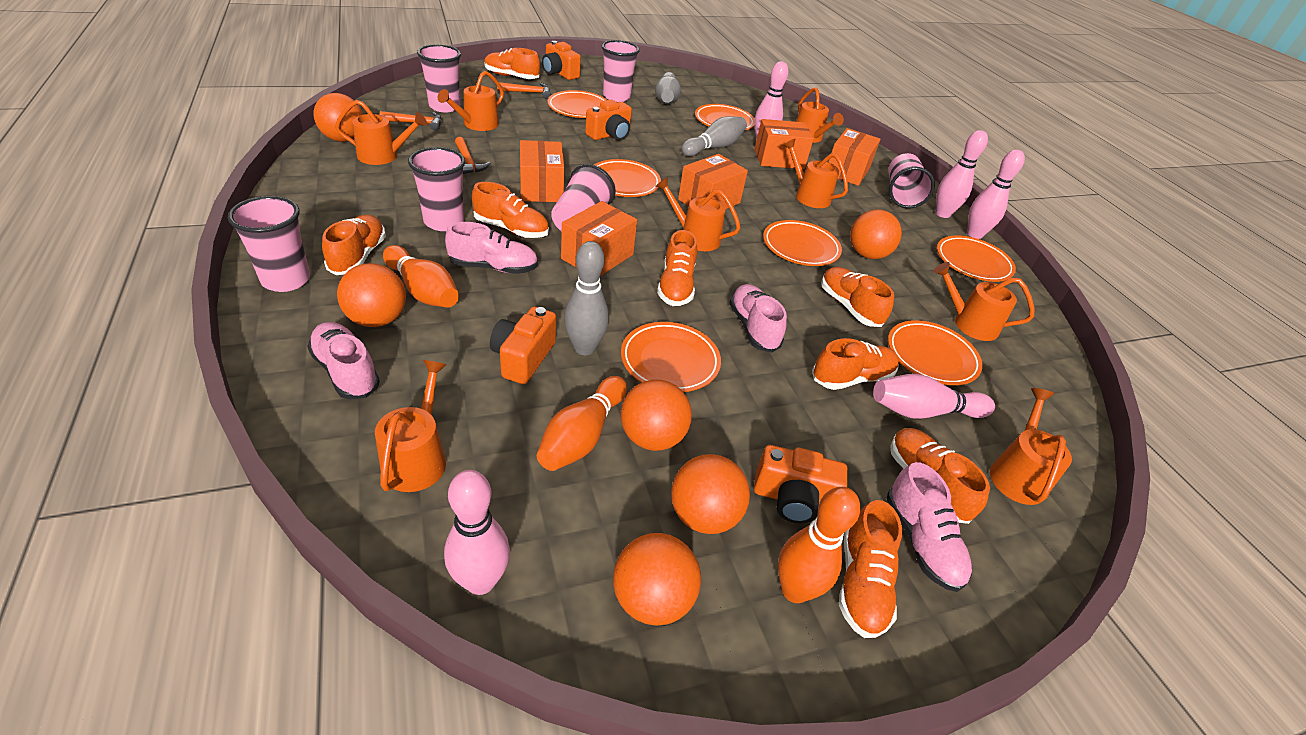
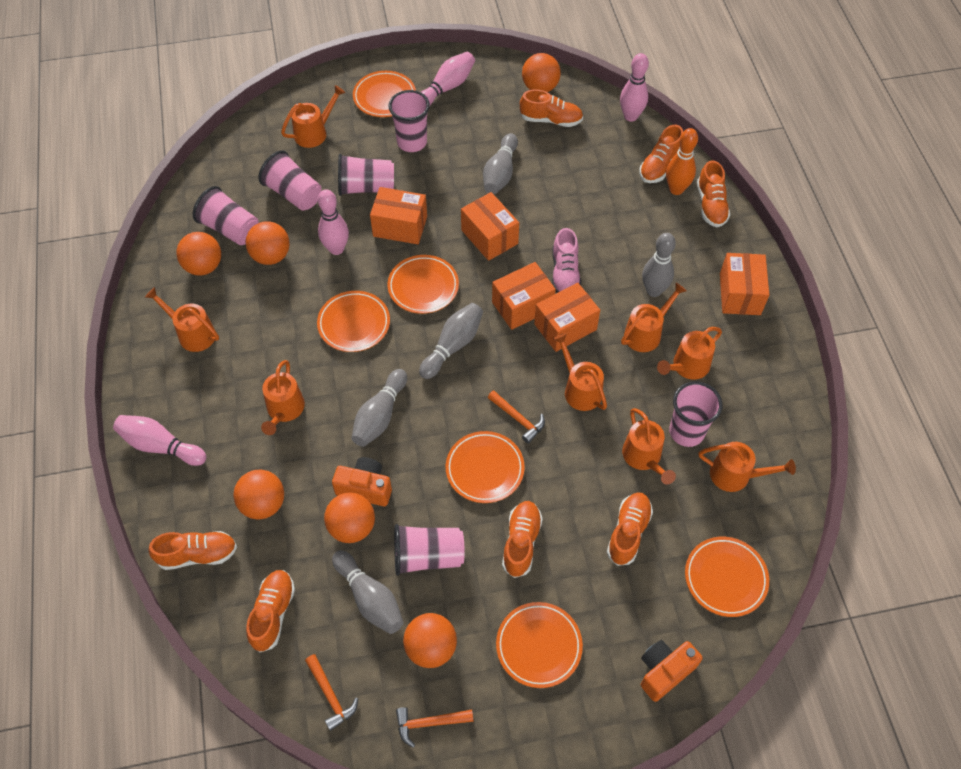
grey bowling pin: [564,241,609,355] [655,72,681,104] [681,116,747,156] = 3 -> [332,550,403,634] [351,369,407,447] [419,303,483,379] [483,133,518,194] [642,233,676,297] = 5
orange bowling pin: [383,245,459,308] [537,376,627,471] [778,487,860,603] = 3 -> [666,128,698,195] = 1
orange camera: [490,307,556,384] [542,41,581,80] [585,100,632,140] [754,445,847,523] = 4 -> [332,457,392,506] [641,640,703,702] = 2
orange plate: [548,90,607,118] [594,159,661,197] [621,322,721,392] [695,104,755,131] [763,220,842,266] [888,320,982,385] [937,236,1016,282] = 7 -> [317,291,390,352] [353,71,416,117] [388,255,459,314] [446,431,525,503] [496,602,583,688] [685,537,769,617] = 6
orange shoe: [322,215,386,275] [472,182,549,238] [484,48,540,79] [657,230,697,306] [812,338,899,390] [821,267,894,327] [839,500,902,638] [890,428,990,524] = 8 -> [148,531,237,570] [246,570,295,652] [502,501,543,578] [520,90,583,127] [607,492,653,566] [639,125,683,183] [697,160,730,227] = 7
pink bowling pin: [444,470,510,595] [754,61,789,140] [873,374,995,419] [936,130,988,218] [967,149,1025,239] = 5 -> [113,415,206,466] [318,189,349,255] [421,52,475,105] [620,53,649,122] = 4
pink shoe: [307,322,380,399] [445,222,538,274] [729,284,787,353] [887,462,972,592] = 4 -> [552,228,581,293] = 1

